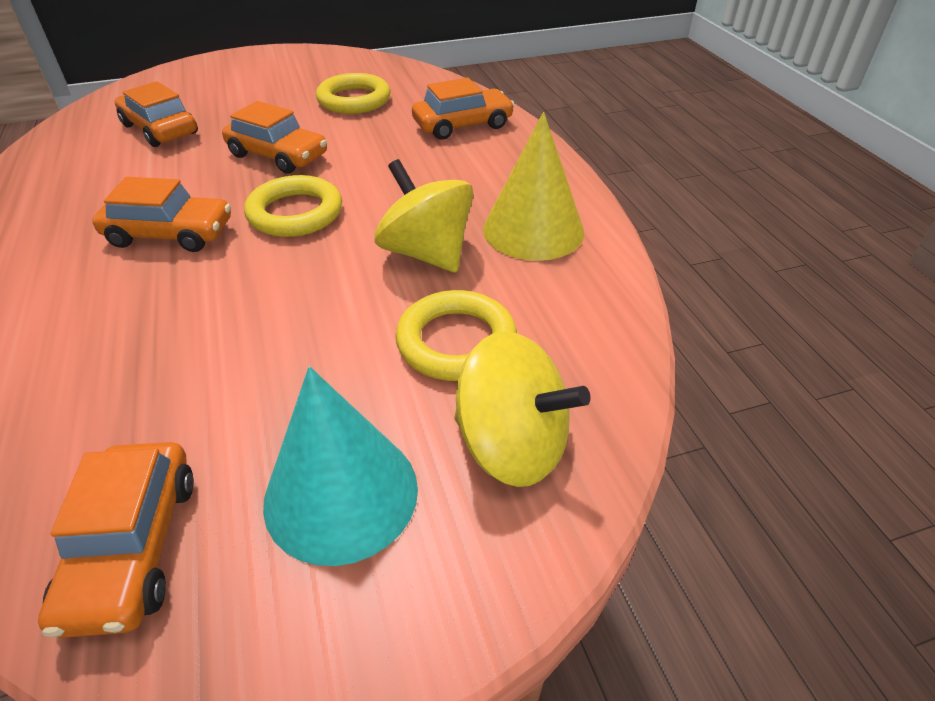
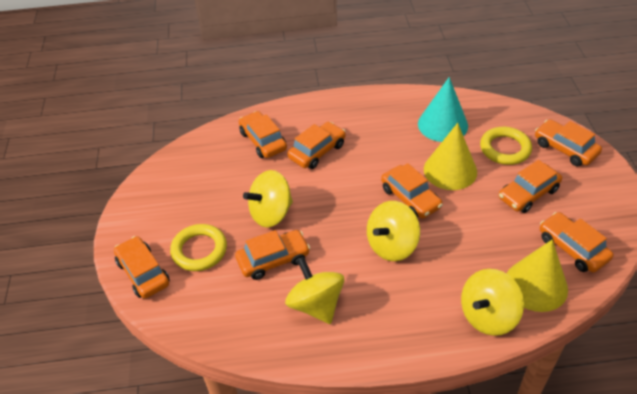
orange car: [38,442,194,638] [92,177,231,252] [114,81,198,147] [222,101,327,174] [412,78,515,140] = 5 -> [114,236,170,299] [235,230,310,280] [239,111,287,158] [287,122,346,169] [381,163,443,219] [499,160,562,213] [535,119,602,166] [540,212,613,273] = 8
yellow cone: [483,112,584,261] = 1 -> [424,123,477,190] [507,239,568,312] = 2
yellow ring: [244,175,342,237] [316,73,391,114] [395,290,517,381] = 3 -> [170,224,227,271] [480,127,532,165] = 2
yellow spinning top: [374,159,474,272] [454,331,591,487] = 2 -> [243,170,293,228] [285,257,344,324] [367,201,420,261] [461,269,524,336] = 4

